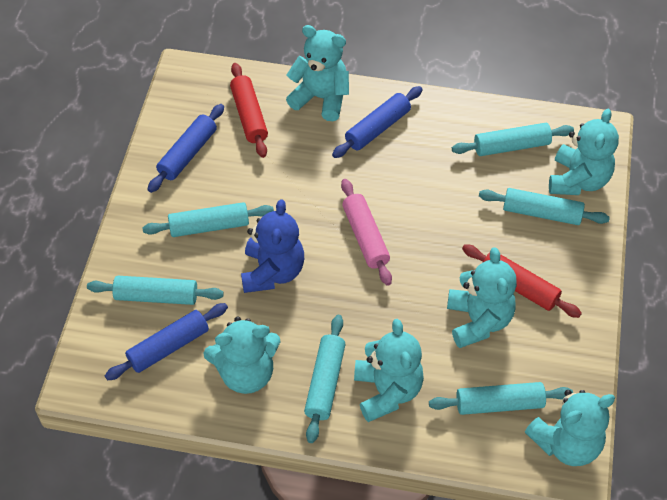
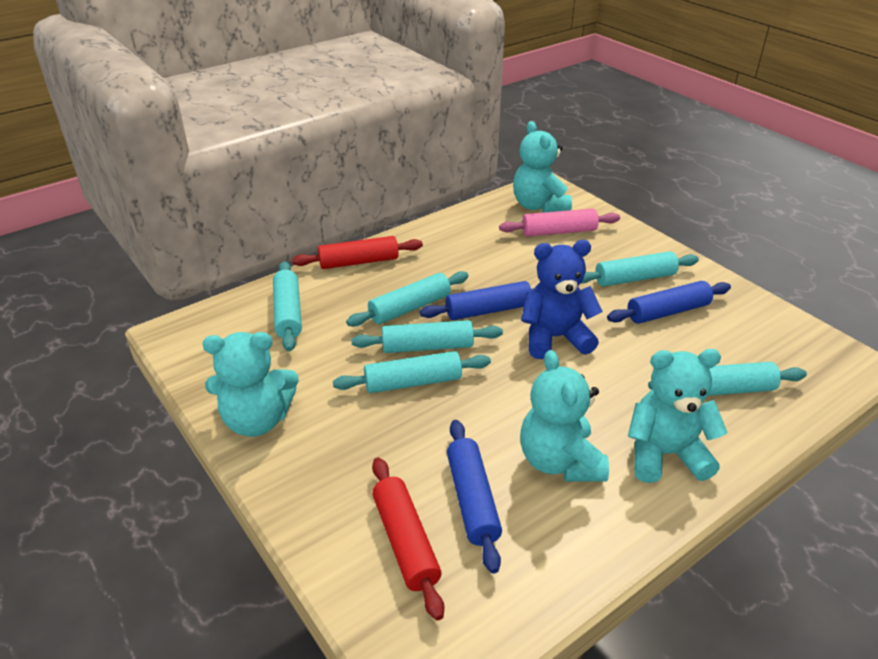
turquoise teddy bear: [204,316,281,394] [286,25,349,121] [354,319,424,422] [447,247,517,348] [525,390,615,466] [549,108,619,195] = 6 -> [202,332,299,437] [513,121,572,213] [520,350,609,482] [628,349,728,483] = 4

